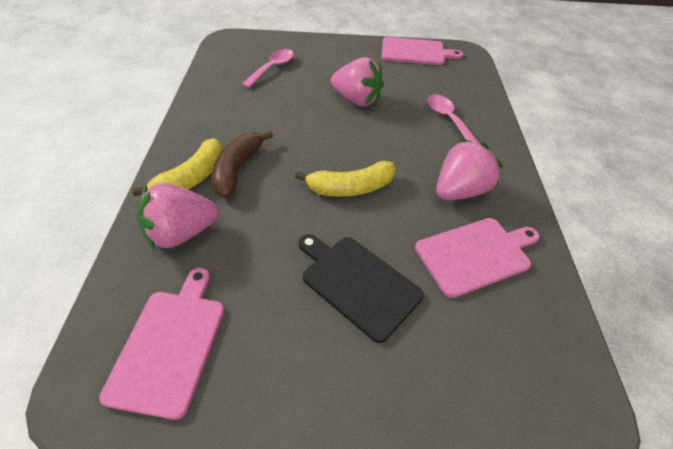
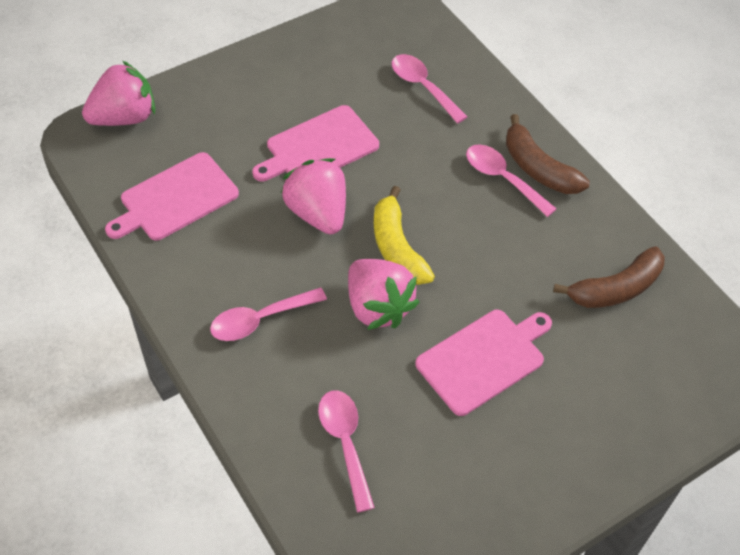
black cutting board: [299,234,424,343] = 1 -> none = 0
brown banana: [212,131,273,198] = 1 -> [506,114,590,194] [553,246,665,308] = 2
pink spoon: [241,49,294,88] [427,94,480,144] = 2 -> [210,287,327,341] [318,390,375,513] [392,54,467,124] [466,144,557,217] = 4
yellow banana: [132,138,222,196] [295,161,395,197] = 2 -> [374,186,435,285] = 1

